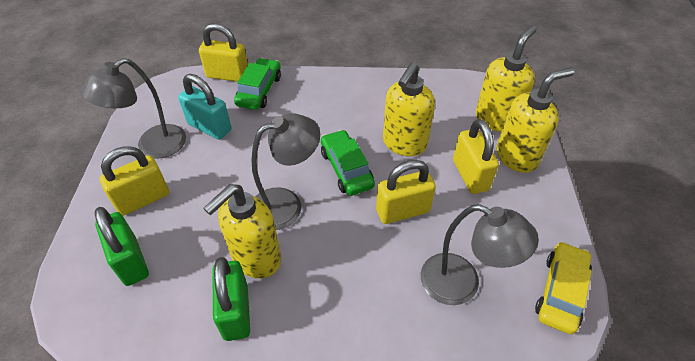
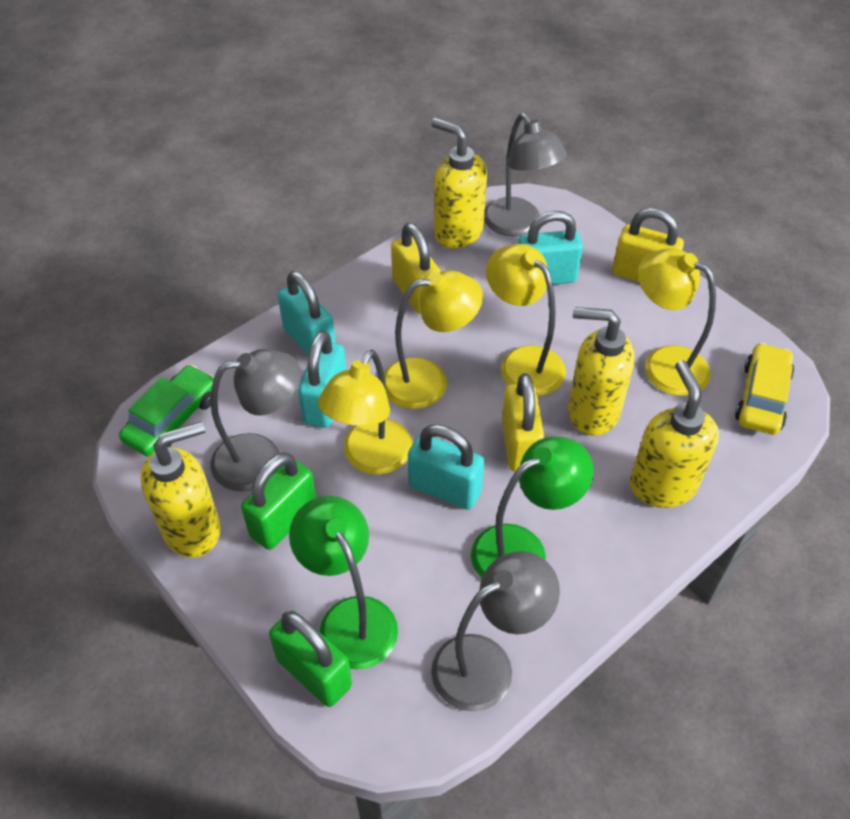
green car: [234,58,281,110] [321,130,375,196] = 2 -> [119,365,214,457] = 1
green lamp: none = 0 -> [289,496,398,670] [471,437,594,579] = 2
turquoise padlock: [178,74,231,140] = 1 -> [278,271,336,357] [298,331,346,428] [408,424,484,510] [518,211,583,285] = 4
yellow lamp: none = 0 -> [318,350,413,475] [384,270,483,409] [486,244,566,396] [638,248,716,396] = 4
yellow padlock: [100,146,169,216] [199,23,248,82] [376,160,436,224] [453,119,499,194] = 4 -> [391,223,441,314] [502,373,544,472] [612,208,684,282] = 3

